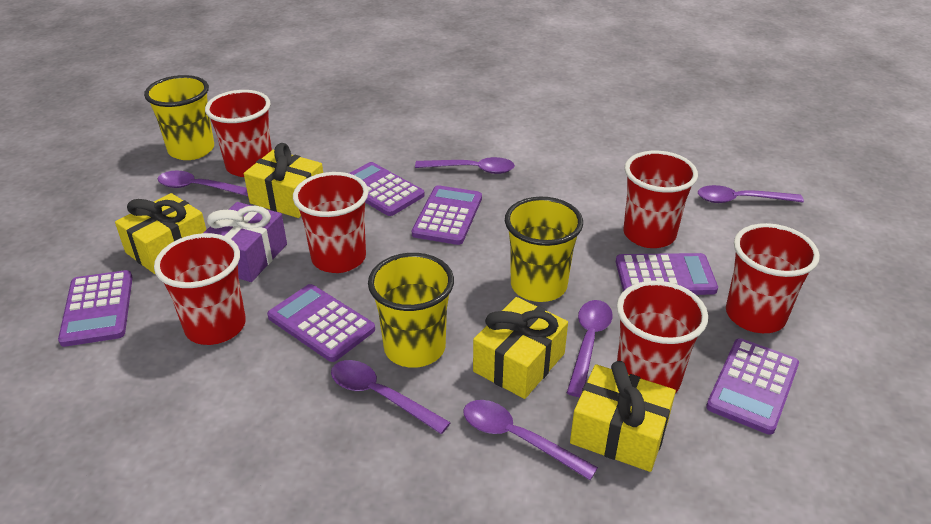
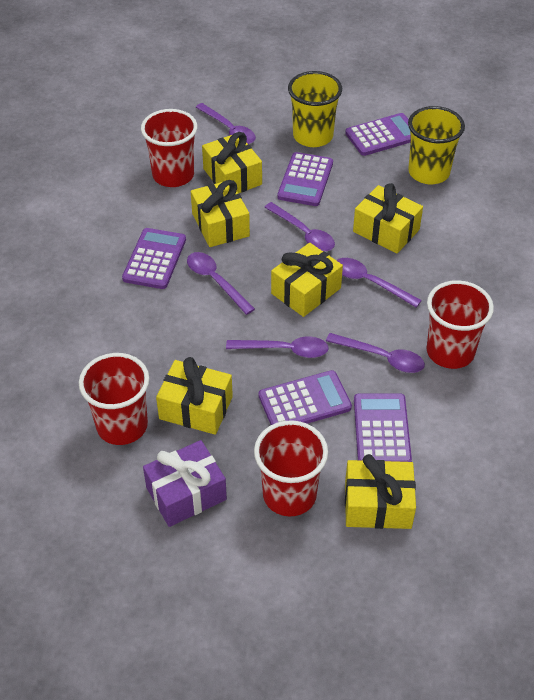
purple calculator: [58,270,133,347] [267,284,375,362] [349,162,425,216] [412,185,482,245] [616,253,718,295] [706,338,799,435] = 6 -> [122,228,186,289] [259,370,352,425] [277,152,333,206] [345,113,411,156] [354,393,412,462] = 5
red cup: [154,233,246,345] [205,90,272,177] [293,172,369,273] [617,281,708,392] [623,151,698,248] [726,223,820,333] = 6 -> [79,353,149,445] [141,109,197,187] [254,420,328,516] [426,280,494,369] = 4
yellow cup: [144,75,214,160] [368,253,454,368] [505,197,583,302] = 3 -> [288,71,342,147] [408,106,465,184] = 2
yellow gift: [115,193,206,274] [244,143,323,218] [473,297,568,399] [570,361,676,472] = 4 -> [156,357,233,435] [191,180,250,247] [202,132,262,193] [271,243,343,317] [345,454,416,529] [353,183,423,253] = 6

